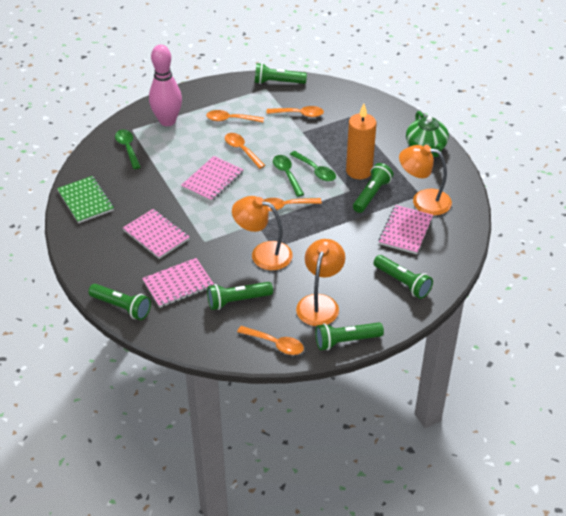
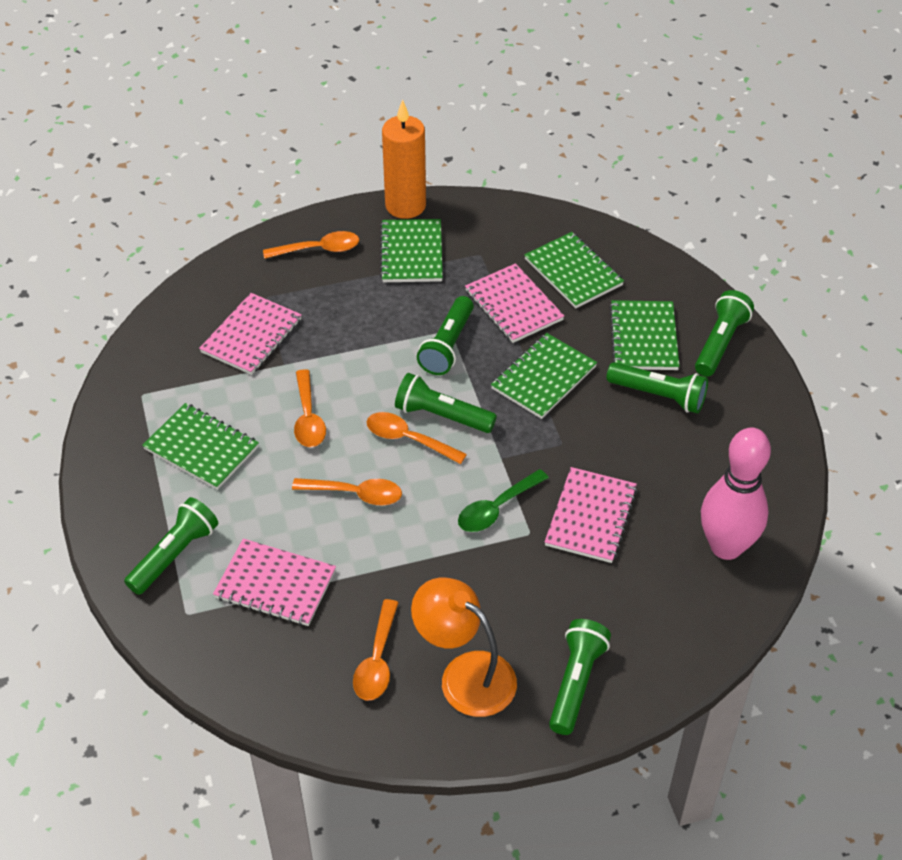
green notebook: [57,176,114,223] = 1 -> [142,403,259,490] [380,219,443,282] [491,333,597,419] [524,232,624,308] [609,300,680,370] = 5
green spoon: [115,129,141,169] [273,155,304,197] [290,151,336,182] = 3 -> [458,469,549,532] = 1
green teapot: [406,111,449,157] = 1 -> none = 0
orange lamp: [232,196,293,270] [296,239,345,326] [399,145,452,216] = 3 -> [411,577,517,717] = 1

